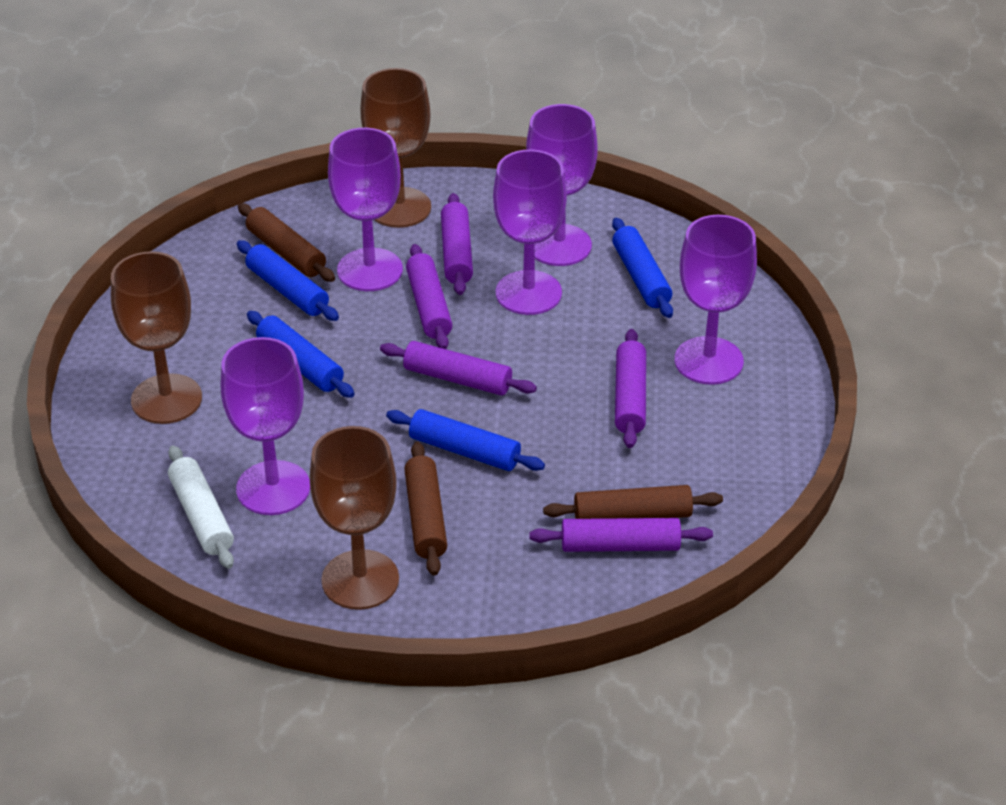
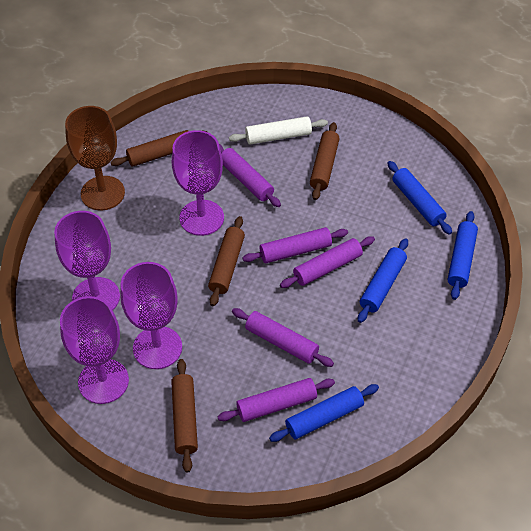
brown goblet: [111,251,202,424] [310,426,399,610] [360,68,431,228] = 3 -> [65,106,125,210] = 1
brown rolling pin: [238,203,335,282] [404,442,447,576] [543,485,723,519] = 3 -> [110,130,207,167] [171,359,198,473] [208,216,245,306] [310,122,339,200] = 4
purple goblet: [221,337,310,515] [328,128,403,291] [493,149,567,315] [526,104,598,266] [674,215,757,385] = 5 -> [54,211,120,310] [60,296,129,404] [120,262,182,369] [172,130,224,236] = 4

